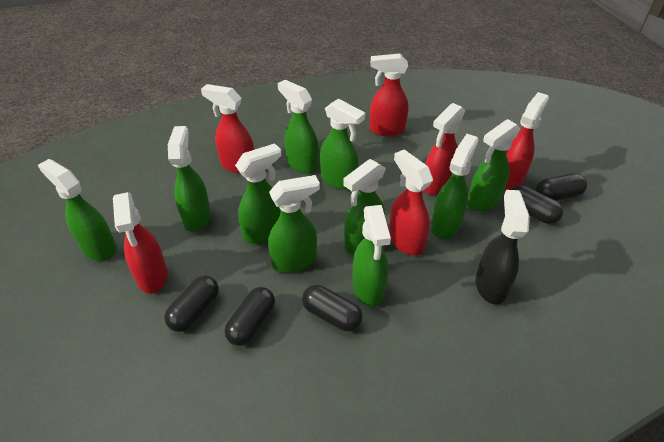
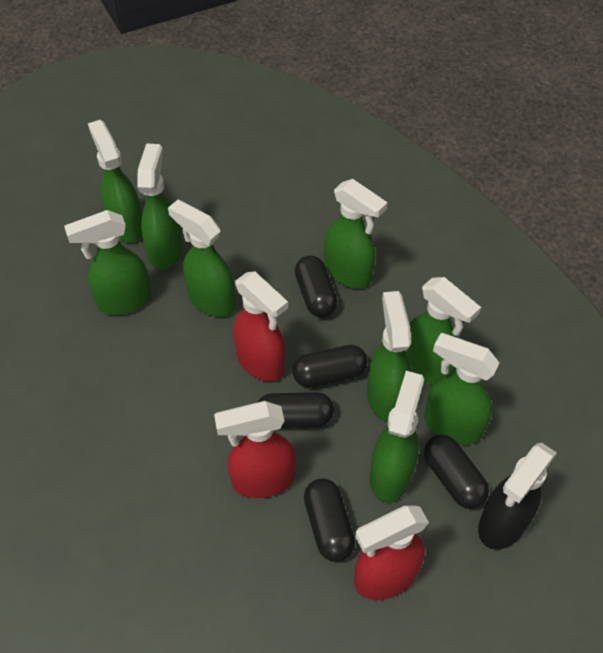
green spray bottle: [38,159,117,261] [168,126,211,232] [235,143,282,244] [268,175,320,273] [278,80,319,174] [320,98,365,190] [343,159,386,255] [352,205,391,307] [431,134,478,239] [467,119,520,212] = 10 -> [64,210,152,315] [88,120,142,243] [137,143,183,270] [168,200,235,317] [324,179,388,289] [367,291,411,422] [370,371,424,503] [405,277,481,386] [424,333,499,445] = 9
red spray bottle: [113,192,168,294] [201,84,254,173] [369,53,408,136] [389,149,433,256] [424,103,465,195] [505,92,549,190] = 6 -> [214,401,296,498] [233,271,288,381] [354,506,429,600] = 3

